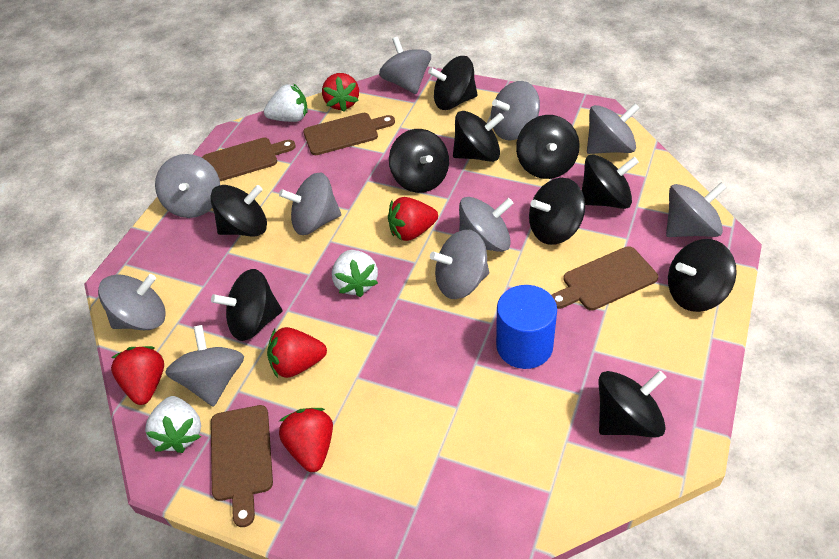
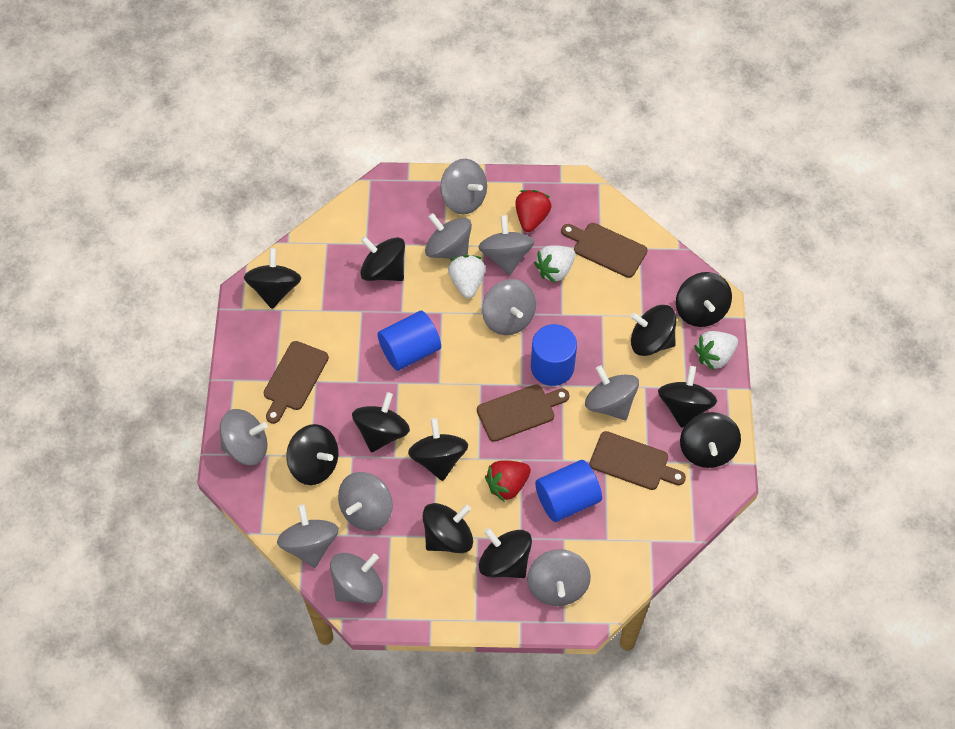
black spinning top: [210,185,267,237] [211,269,282,341] [389,129,449,193] [428,56,478,110] [453,111,504,162] [516,115,580,179] [529,178,585,245] [582,154,639,209] [599,371,666,437] [668,239,737,312] = 10 -> [244,248,301,309] [286,424,338,485] [352,392,410,453] [360,236,405,281] [408,418,468,481] [423,503,473,553] [479,528,532,578] [630,305,676,356] [658,366,717,428] [676,272,732,327] [680,412,741,468] = 11
blue cylinder: [496,285,557,369] = 1 -> [378,311,441,371] [531,324,577,386] [535,460,602,522] = 3
red strawberry: [111,346,164,405] [267,327,327,378] [279,408,333,472] [322,73,359,112] [388,197,438,241] = 5 -> [485,460,531,502] [515,190,552,232] = 2

